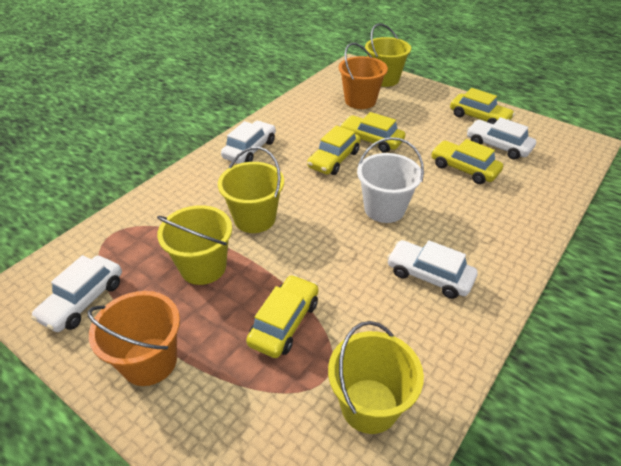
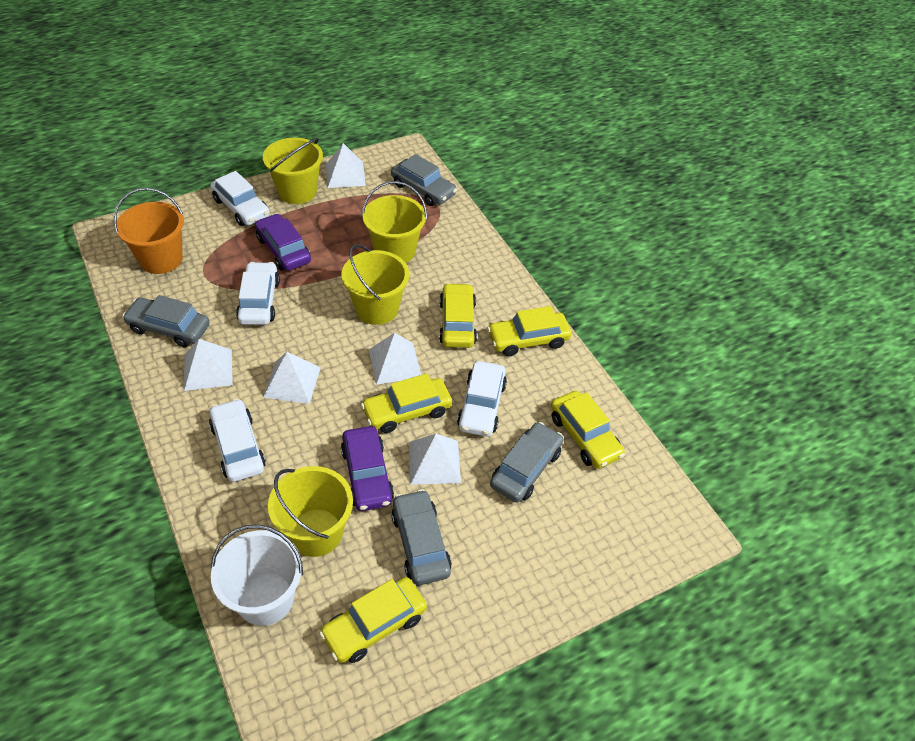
grey car: none = 0 -> [122,295,210,347] [391,154,457,206] [391,489,452,585] [490,422,563,503] = 4
orange bucket: [87,291,180,386] [339,43,388,109] = 2 -> [114,188,184,274] = 1
purple car: none = 0 -> [255,213,311,271] [341,426,394,511] = 2
white pyramid: none = 0 -> [184,339,233,391] [263,352,321,404] [326,143,366,188] [369,333,421,385] [409,434,461,485] = 5

